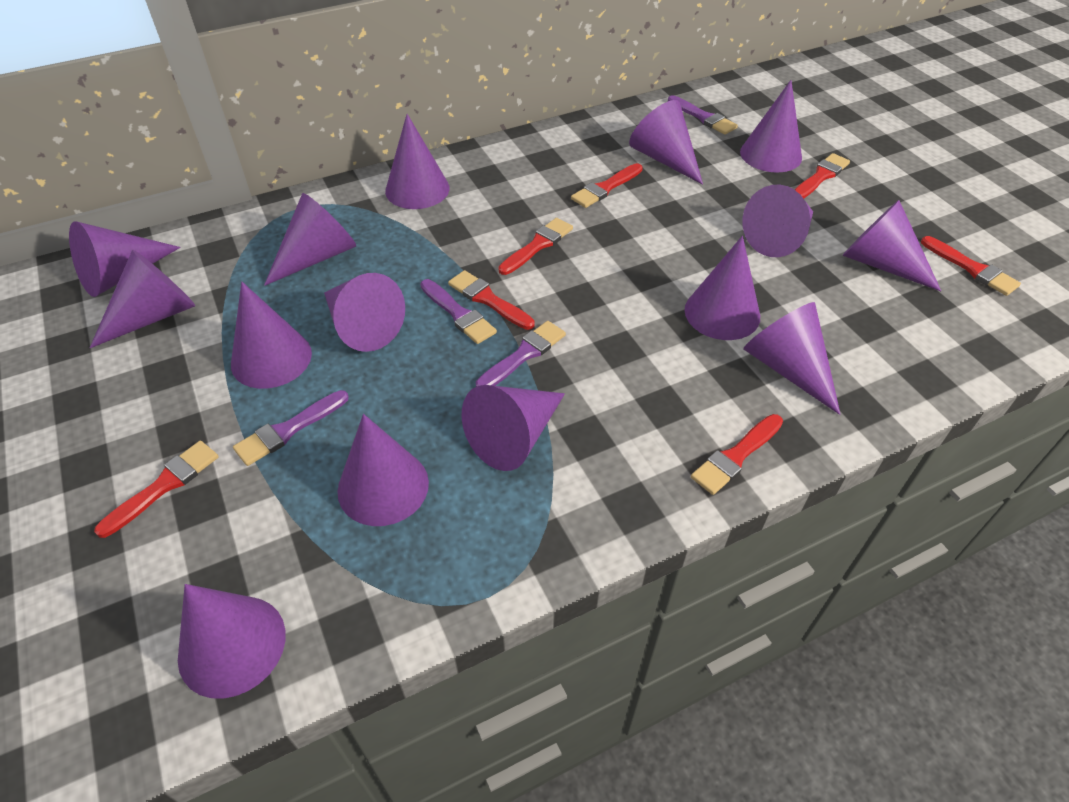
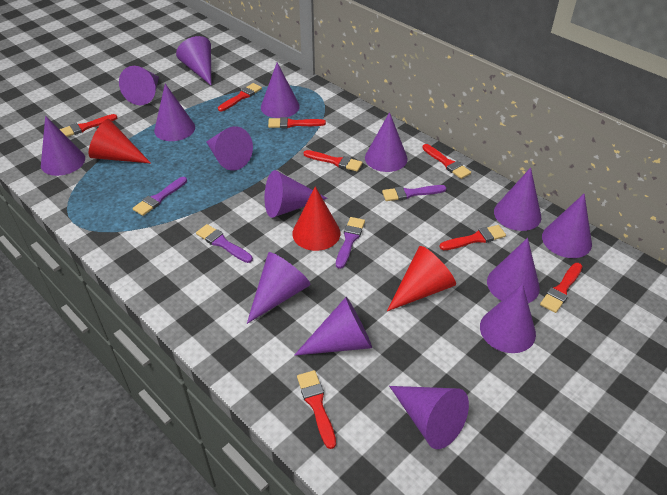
red brush: [94,441,218,538] [448,270,535,330] [498,218,573,275] [571,163,643,208] [691,414,783,495] [795,153,850,199] [921,236,1021,296] = 7 -> [60,114,118,137] [218,83,262,111] [268,117,326,128] [297,370,336,449] [303,150,363,172] [422,144,471,179] [439,225,506,250] [540,263,582,313] = 8
red cone: none = 0 -> [88,119,151,163] [292,186,340,251] [387,246,456,311] = 3

